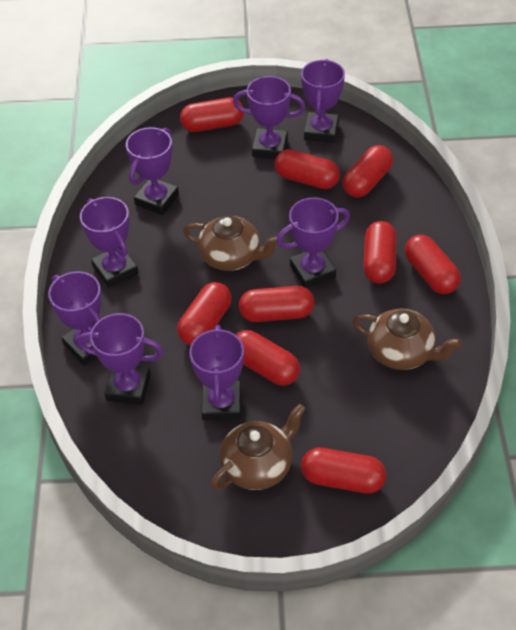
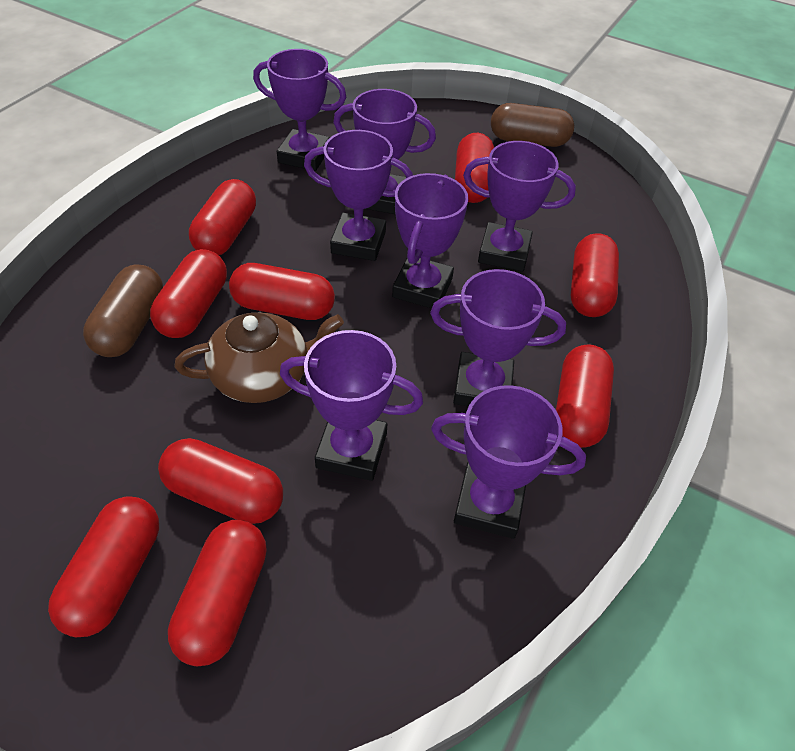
brown capsule: none = 0 -> [83,264,163,357] [491,103,574,147] = 2
brown teapot: [183,216,277,271] [211,404,306,490] [353,309,462,370] = 3 -> [174,312,344,403] = 1

